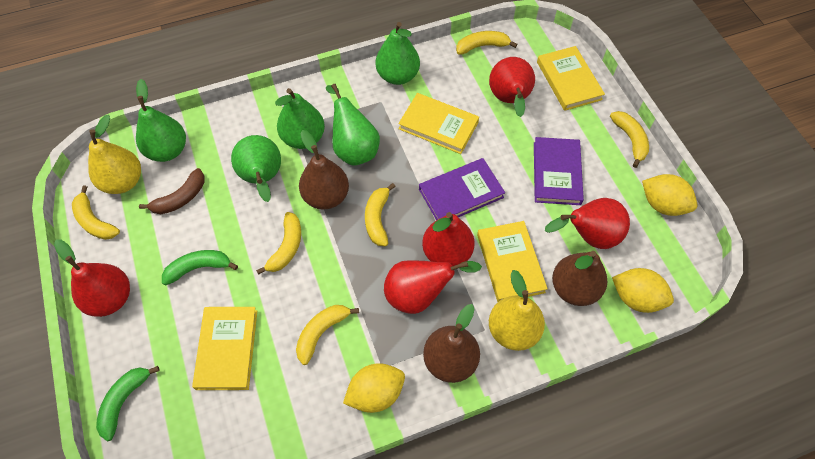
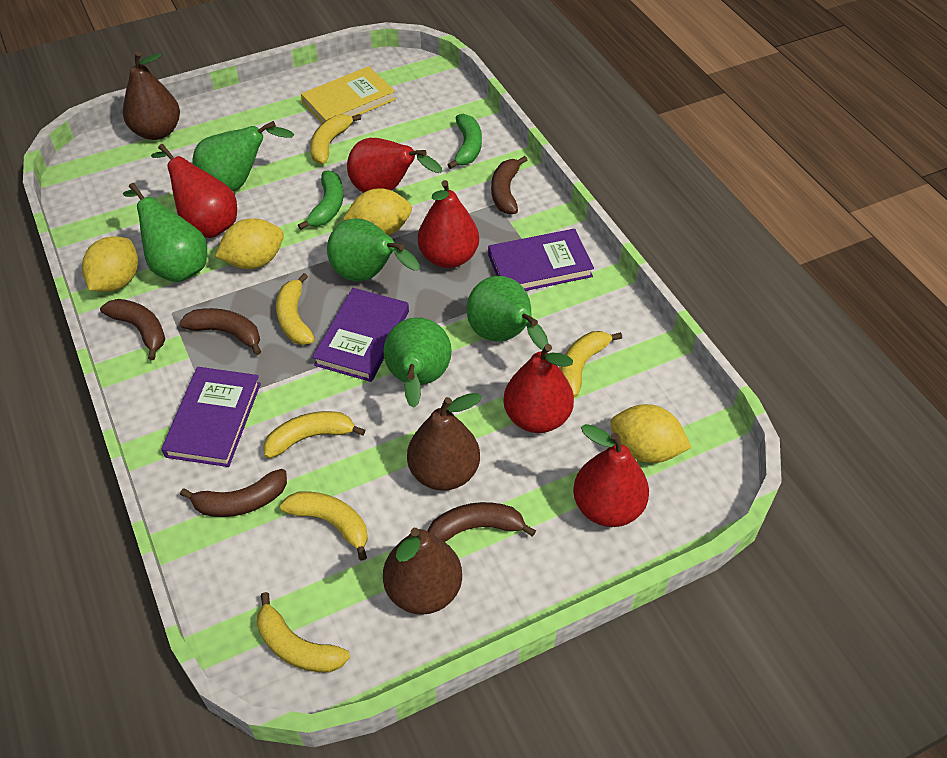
brown banana: [139,168,204,214] = 1 -> [100,299,165,360] [179,308,261,355] [180,469,287,517] [428,502,536,542] [491,156,527,214] = 5
purple book: [419,158,505,220] [534,137,584,205] = 2 -> [161,367,261,467] [312,288,409,382] [488,229,594,291] = 3
yellow book: [192,307,257,390] [398,93,479,154] [477,221,548,302] [537,46,605,111] = 4 -> [301,66,396,123] = 1
yellow lemon: [343,363,405,413] [612,268,674,313] [642,174,697,216] = 3 -> [82,236,138,292] [215,218,284,269] [343,188,412,236] [610,404,692,463] = 4
yellow pear: [88,115,141,194] [489,270,545,351] = 2 -> none = 0

